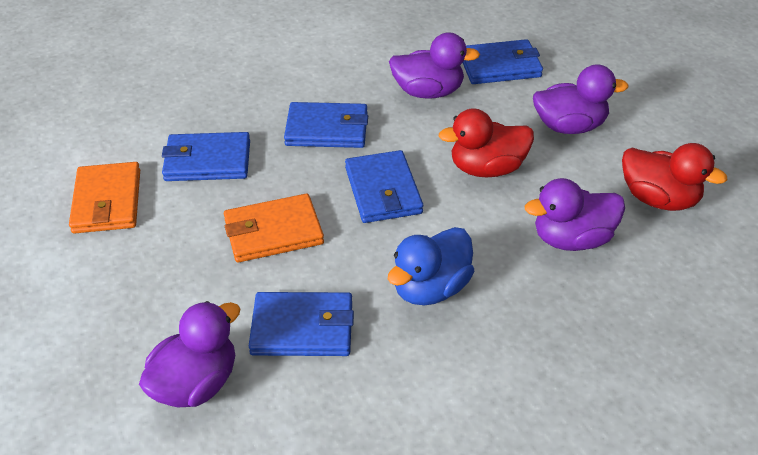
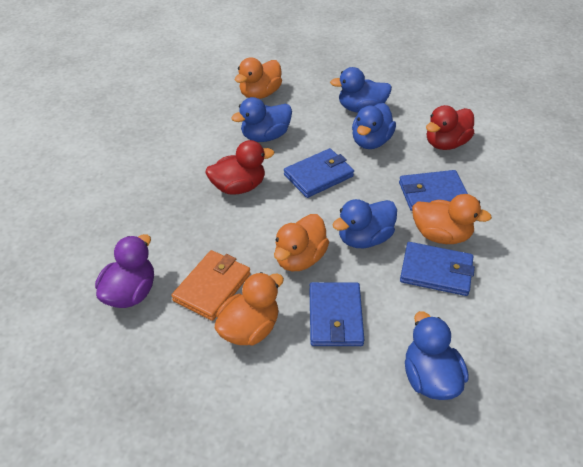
blue duck: [388,227,474,305] = 1 -> [231,97,292,142] [330,67,392,113] [333,199,397,248] [352,103,396,149] [405,311,469,400] = 5
blue wallet: [162,132,250,181] [249,292,354,356] [284,102,368,148] [345,150,423,223] [463,39,543,84] = 5 -> [284,148,354,198] [309,282,364,346] [399,170,468,211] [400,242,475,296] = 4
orange duck: none = 0 -> [215,272,284,346] [235,58,282,99] [274,214,329,271] [412,194,492,244] = 4
orange wallet: [69,162,140,234] [224,194,324,262] = 2 -> [171,250,251,321] = 1
purple duck: [139,301,240,407] [389,32,480,99] [525,178,625,251] [533,64,629,134] = 4 -> [95,234,154,308] = 1

